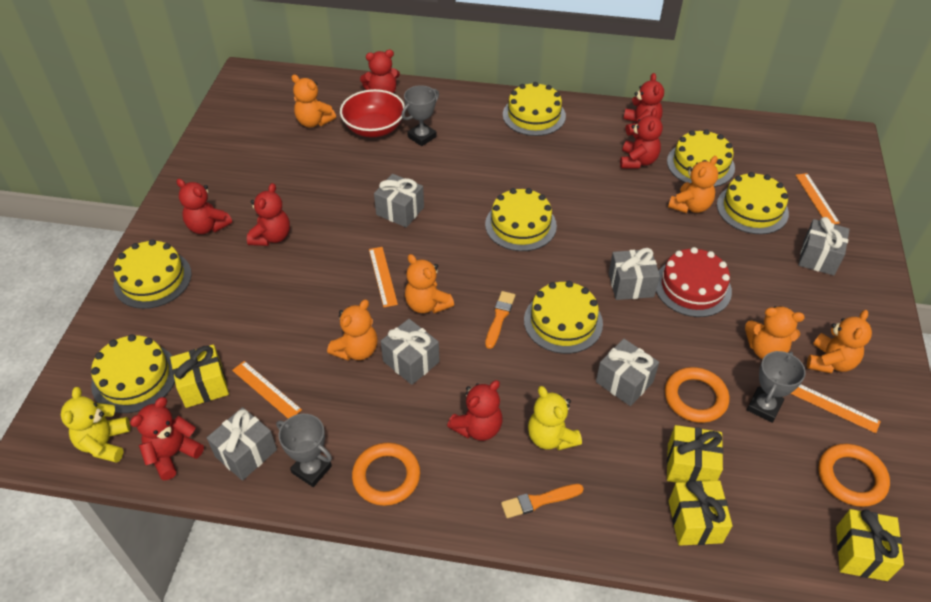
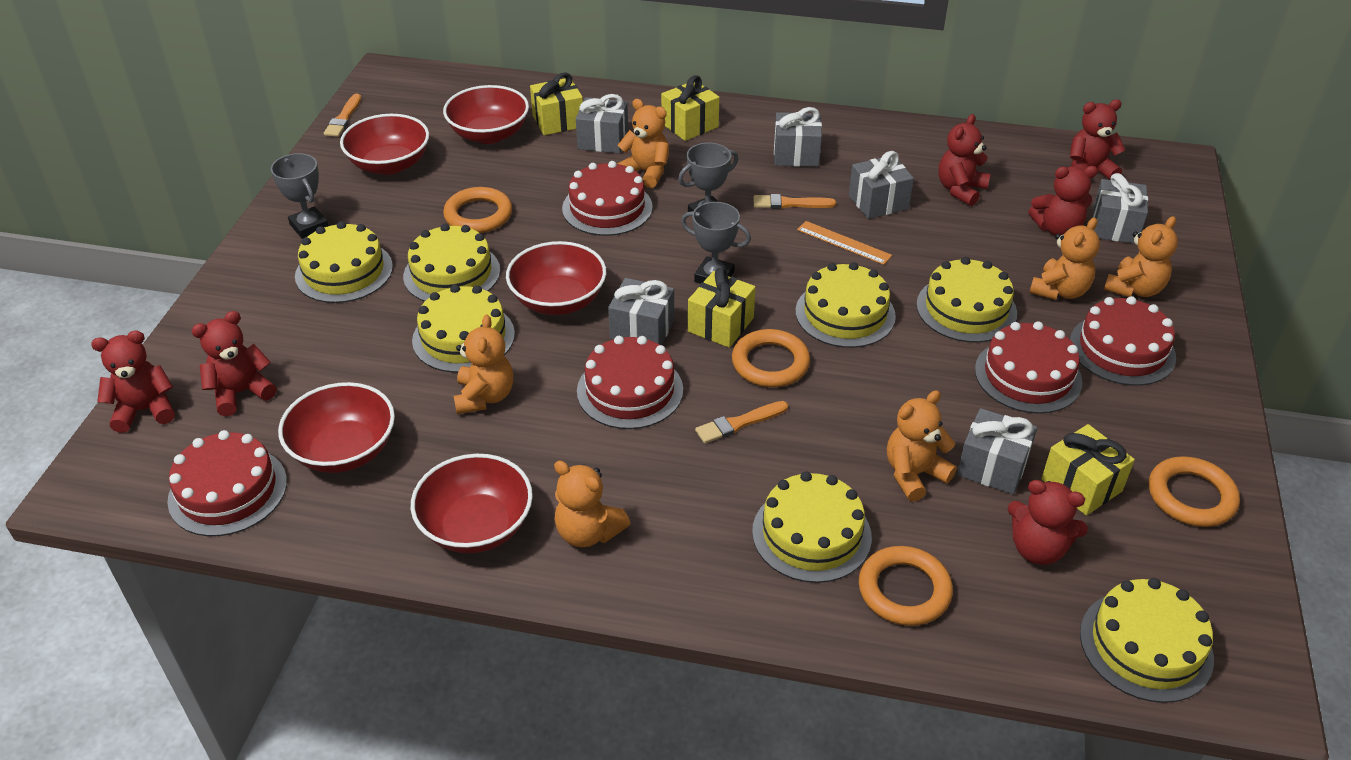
orange brush: [485,291,515,349] [501,484,584,518] = 2 -> [324,94,361,137] [695,401,788,443] [753,194,836,209] = 3
orange ring: [352,443,420,506] [665,367,729,423] [818,444,890,507] = 3 -> [443,187,512,233] [732,329,810,387] [859,546,953,626] [1149,456,1240,527] = 4
orange ruler: [232,361,302,418] [369,247,398,307] [791,384,881,433] [796,173,840,224] = 4 -> [797,221,892,265] = 1
red bowl: [340,89,405,137] = 1 -> [278,382,395,473] [340,114,429,175] [411,454,533,553] [443,85,529,144] [506,241,606,315] = 5
red cake: [656,247,732,317] = 1 -> [167,430,287,536] [562,161,653,236] [577,336,683,429] [975,321,1083,414] [1070,296,1176,386] = 5
red teddy bear: [130,397,204,480] [176,179,232,234] [247,183,290,246] [360,50,400,93] [447,380,503,441] [620,108,663,168] [624,73,664,136] = 7 -> [91,330,175,433] [191,311,277,416] [939,114,991,206] [1008,480,1088,565] [1028,166,1098,236] [1070,99,1125,180] = 6
yellow teddy bear: [61,387,130,463] [528,386,582,450] = 2 -> none = 0

